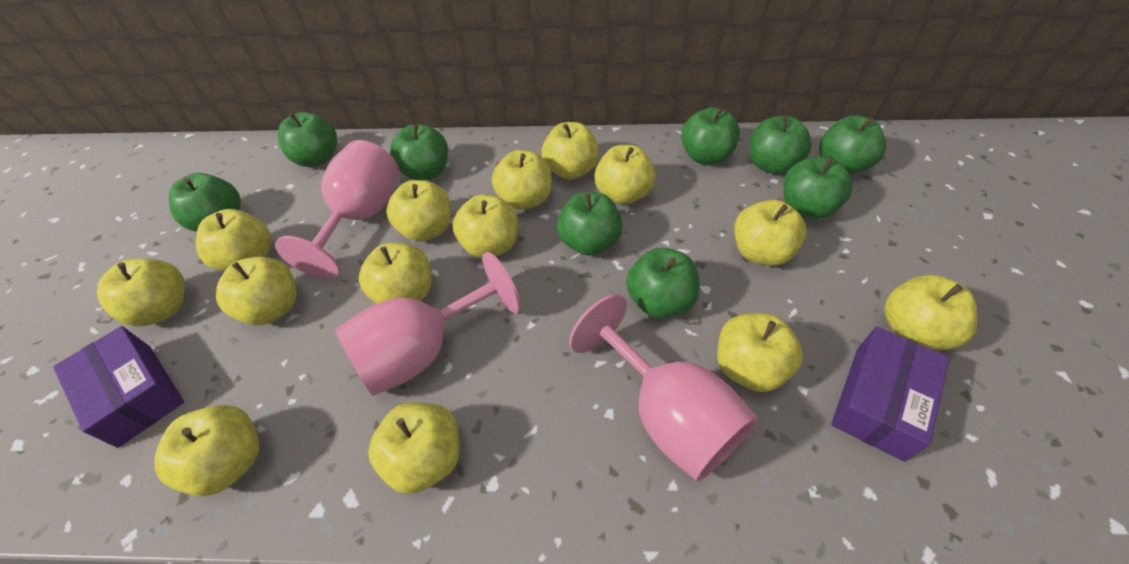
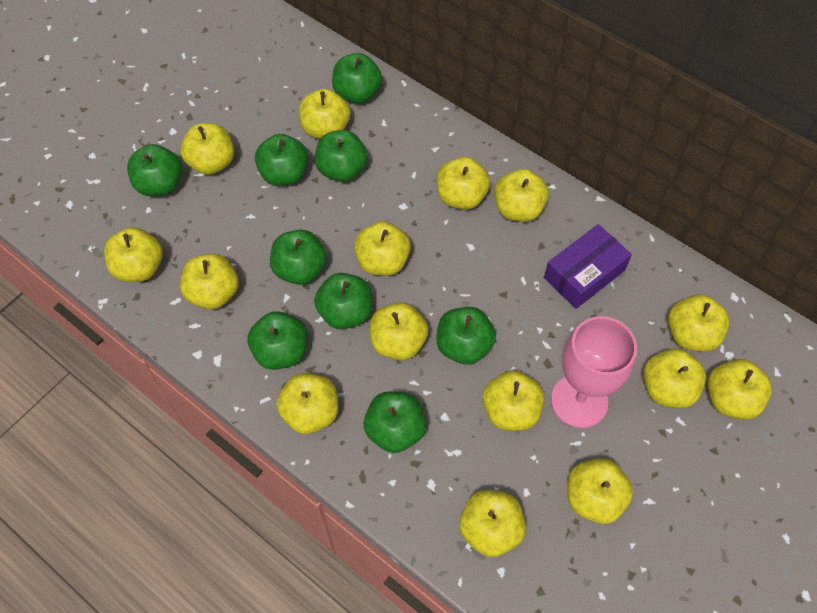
pink goblet: [275,140,400,279] [335,252,521,396] [569,294,758,481] = 3 -> [551,316,637,428] = 1
purple box: [53,326,184,448] [831,327,950,462] = 2 -> [544,224,632,309] = 1
yellow apple: [97,258,185,326] [154,405,259,496] [196,209,271,271] [216,257,297,325] [359,243,431,304] [368,402,460,494] [386,180,451,242] [453,195,518,258] [492,150,552,210] [542,122,599,180] [594,145,656,205] [717,313,803,392] [734,200,806,266] [884,275,978,350] = 14 -> [104,227,163,282] [180,123,234,175] [180,253,239,309] [276,373,338,434] [299,89,350,139] [354,221,411,276] [370,302,429,360] [437,157,490,210] [459,490,526,557] [482,370,544,431] [494,169,549,222] [567,458,633,524] [643,348,706,408] [668,294,730,352] [707,359,772,419] = 15

